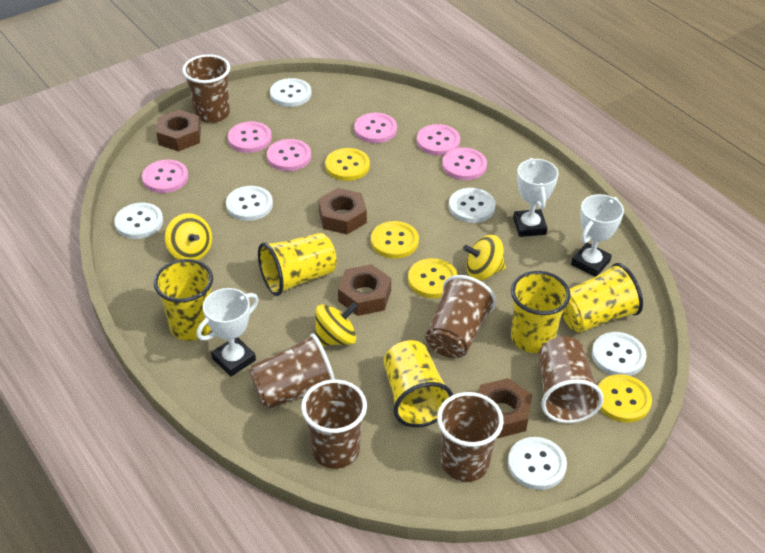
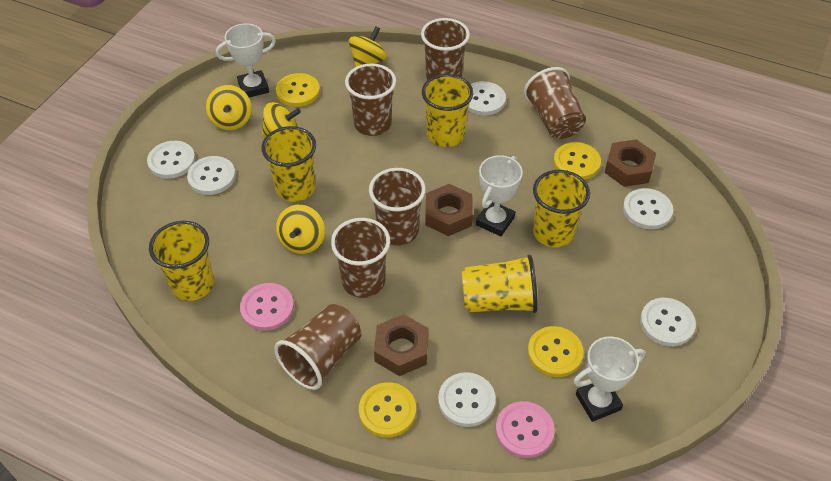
brown nut: [156,110,201,151] [318,188,367,234] [338,264,391,316] [478,378,532,438] = 4 -> [374,314,429,376] [425,184,473,236] [604,139,656,187] = 3
pink button: [142,160,188,193] [228,121,272,153] [267,139,311,171] [354,113,397,143] [417,124,460,156] [442,148,487,180] = 6 -> [240,283,294,331] [495,401,555,458] = 2
yellow spinning top: [165,213,212,260] [315,302,358,346] [463,235,506,281] = 3 -> [206,85,252,130] [262,102,301,137] [276,205,325,254] [348,26,387,67] = 4

